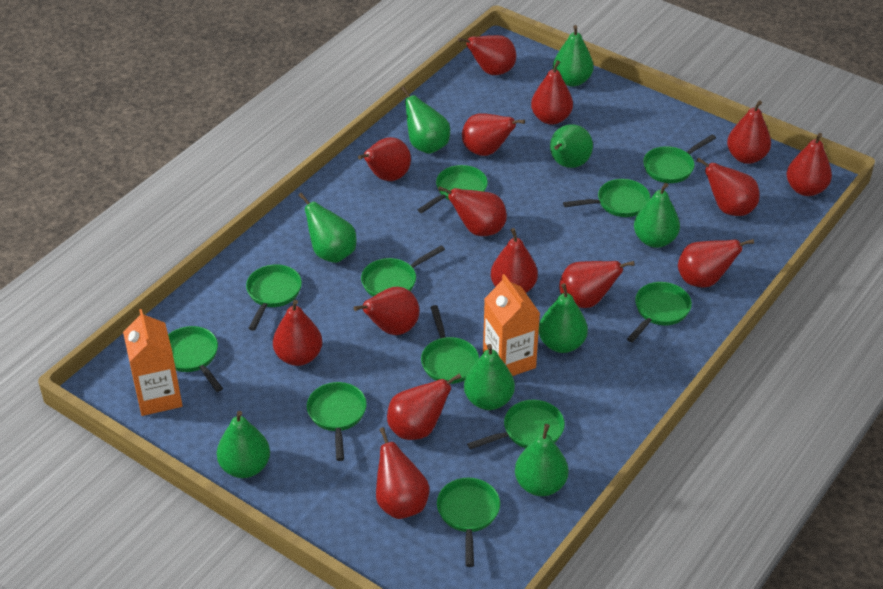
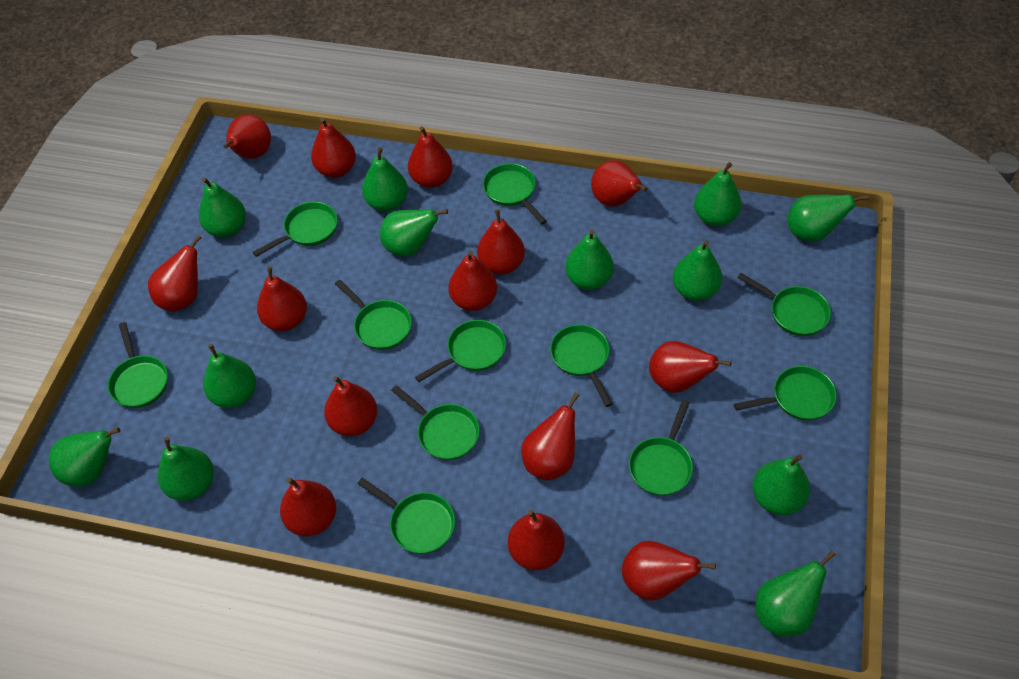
green pear: [217,411,270,478] [298,193,357,263] [401,86,450,154] [464,344,515,410] [515,424,569,496] [539,283,588,353] [550,124,593,168] [553,25,594,87] [634,183,680,248] = 9 -> [49,427,120,487] [158,437,214,501] [199,177,246,237] [203,344,256,408] [362,147,408,211] [380,209,448,256] [565,230,614,290] [673,240,722,301] [694,162,742,226] [752,454,810,515] [755,550,836,637] [787,195,869,242] = 12
orange carton: [123,309,183,416] [483,274,540,376] = 2 -> none = 0
red pear: [273,300,322,366] [354,287,419,335] [358,137,411,181] [376,427,429,519] [387,373,462,440] [438,186,507,236] [458,35,516,75] [462,113,525,156] [491,228,538,293] [531,60,573,125] [559,261,635,308] [678,239,754,288] [697,157,760,216] [727,100,771,164] [786,133,832,196] = 15 -> [148,235,202,312] [224,114,271,159] [257,266,307,331] [280,478,336,536] [311,117,356,178] [324,376,377,436] [408,126,453,188] [448,251,497,311] [477,209,525,275] [508,510,565,570] [521,392,580,480] [591,160,647,206] [622,541,716,601] [649,341,732,393] = 14

